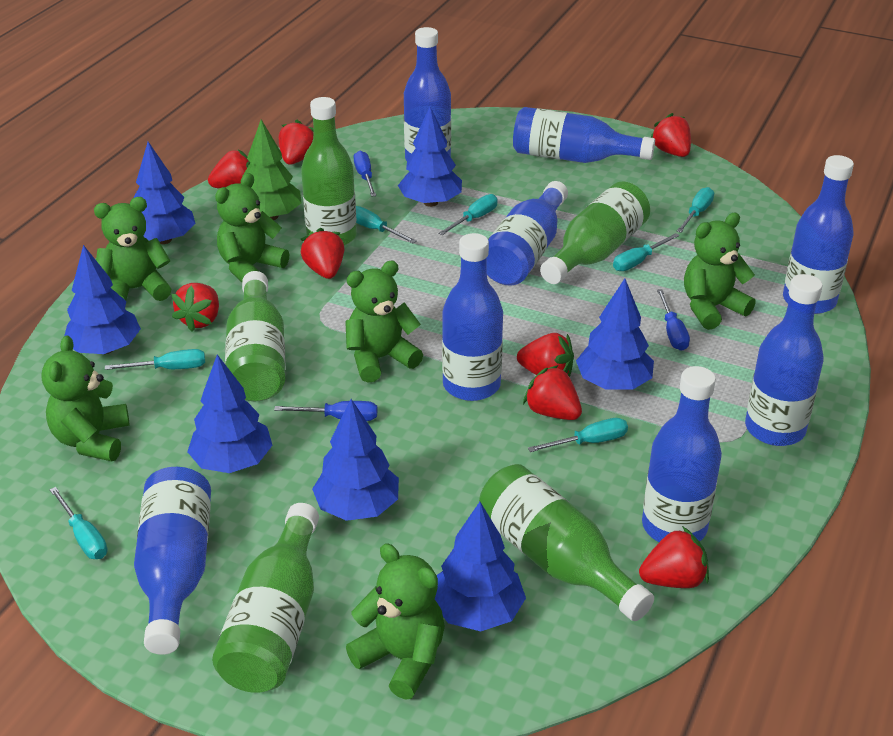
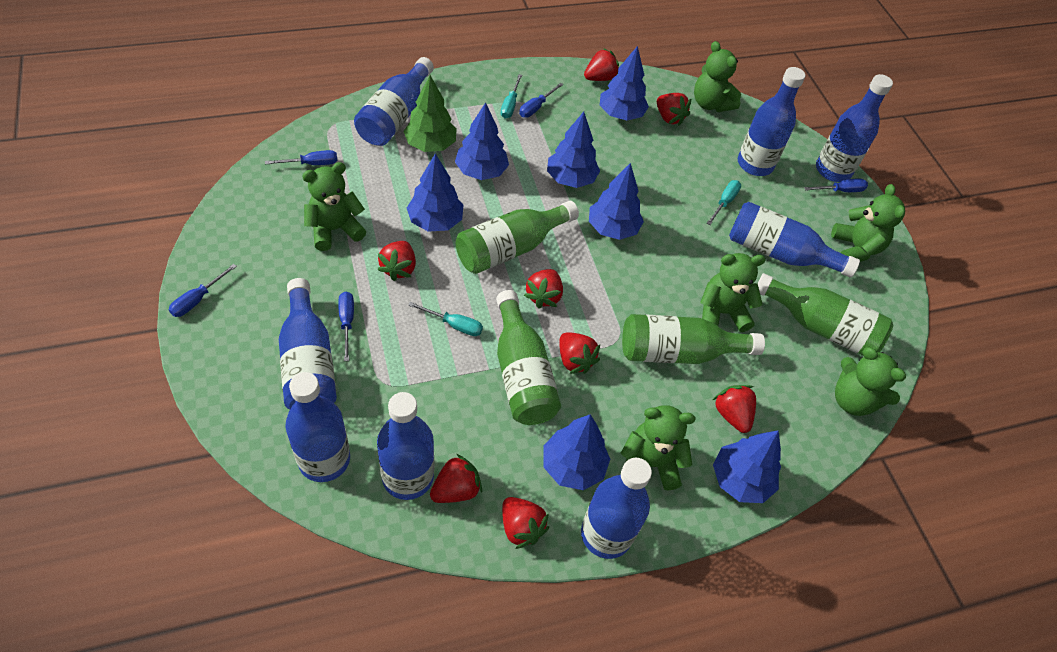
blue screwdriver: [274,401,378,421] [353,151,376,197] [657,289,690,350] = 3 -> [169,264,237,317] [265,150,337,165] [338,292,354,361] [519,83,563,118] [804,178,868,192] = 5
green bottle: [212,503,319,693] [225,271,286,401] [301,97,357,246] [479,464,654,621] [540,182,650,284] = 5 -> [456,201,579,274] [496,290,561,425] [622,314,765,364] [757,273,893,356] = 4
turquoise screwdriver: [49,487,107,559] [105,349,205,370] [356,206,416,243] [438,194,498,235] [528,418,628,452] [613,233,680,271] [677,187,714,233] = 7 -> [408,302,483,336] [501,74,522,118] [706,180,741,225] = 3

